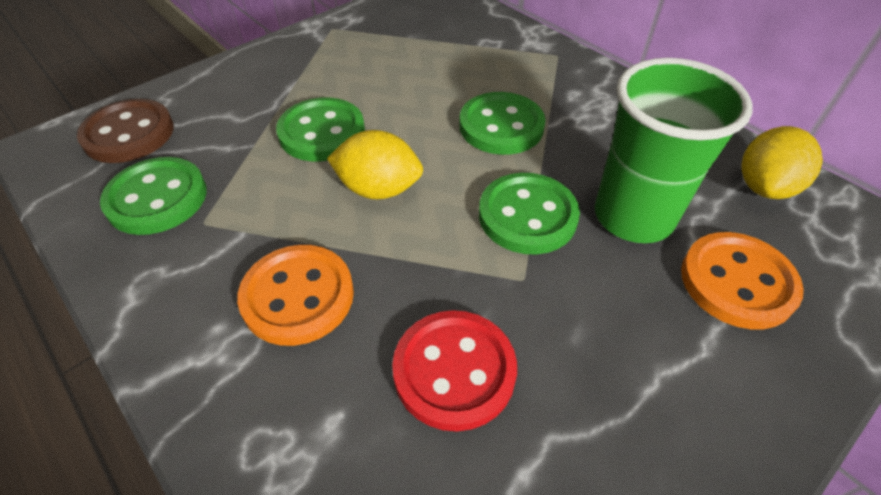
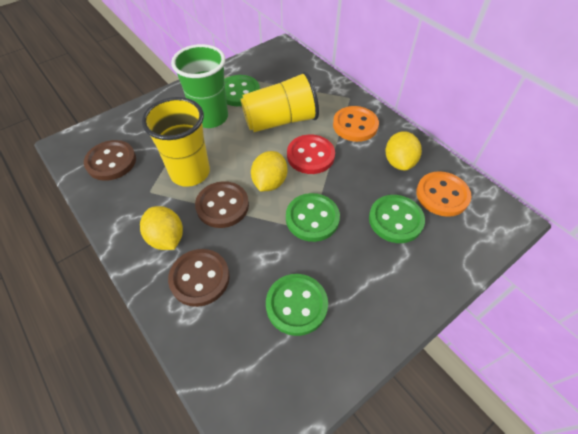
brown button: [77,99,174,163] = 1 -> [84,140,136,181] [168,249,230,307] [195,181,249,228] = 3
yellow cup: none = 0 -> [142,97,210,187] [241,71,319,132] = 2
yellow lemon: [327,130,423,199] [741,126,823,199] = 2 -> [140,206,183,250] [251,151,287,192] [385,131,422,171] = 3

